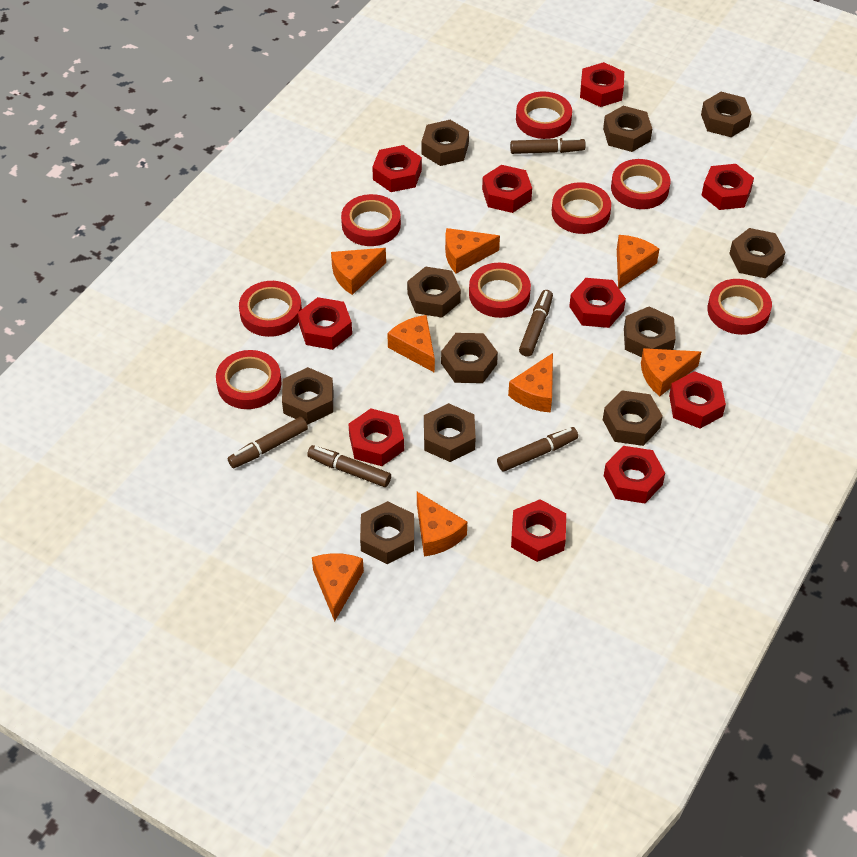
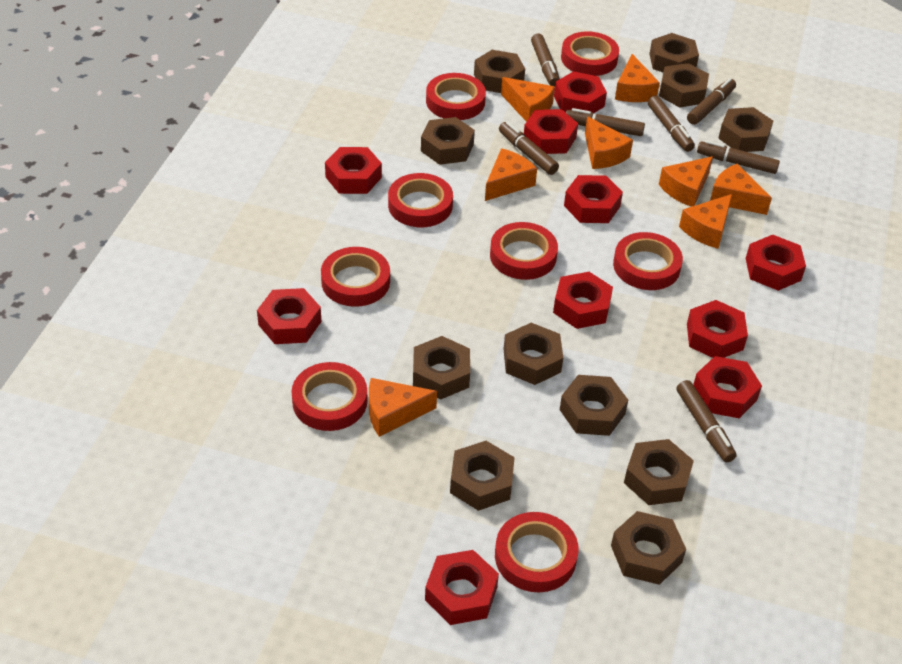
brown marker: [228,417,308,468] [307,445,391,487] [497,427,578,472] [510,137,586,154] [519,290,553,357] = 5 -> [499,122,559,175] [531,33,560,86] [566,108,645,136] [648,96,695,152] [677,380,737,462] [687,78,736,125] [697,140,780,174] = 7

